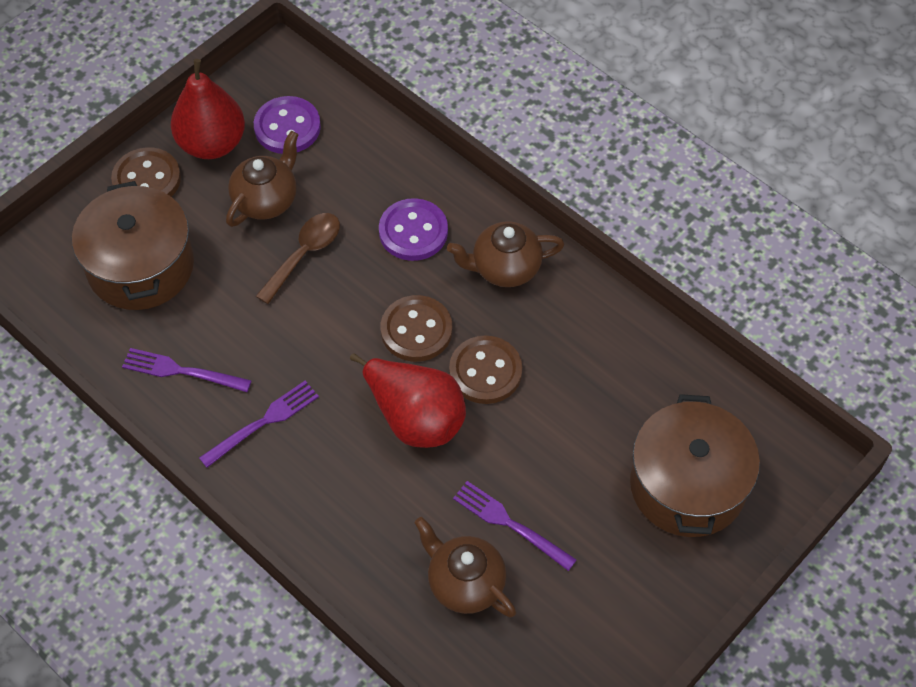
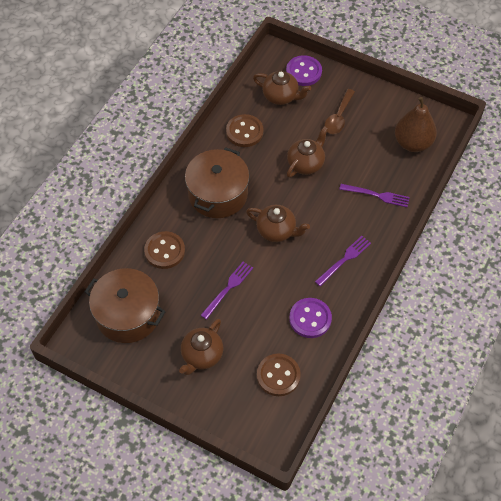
brown pear: none = 0 -> [395,97,437,152] = 1
brown teapot: [226,131,299,227] [414,517,516,617] [447,221,564,287] = 3 -> [179,319,223,375] [246,205,310,242] [253,71,311,105] [287,126,328,178] = 4
red pear: [171,59,245,159] [350,353,466,448] = 2 -> none = 0

